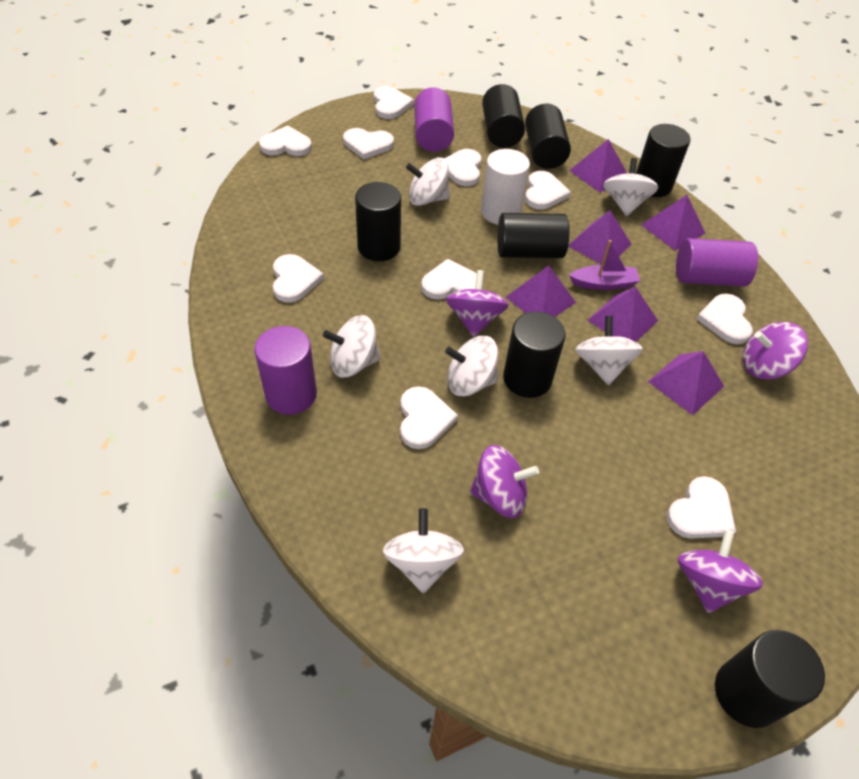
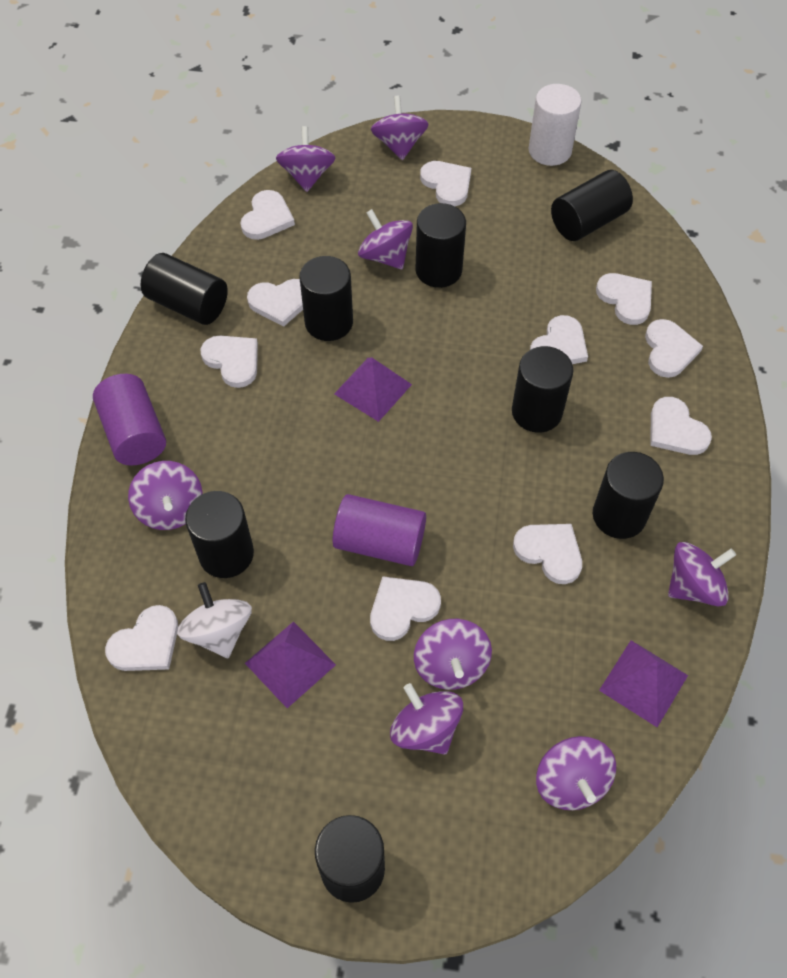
black cylinder: [355,182,401,261] [482,84,525,148] [498,213,569,258] [503,312,566,398] [525,104,571,169] [636,124,690,197] [715,630,825,728] = 7 -> [141,253,228,325] [185,491,254,578] [299,256,353,341] [315,815,385,903] [415,203,466,288] [512,346,573,433] [551,170,633,241] [593,452,664,539] = 8
purple boat: [569,240,640,290] = 1 -> none = 0
purple cylinder: [255,326,317,415] [414,87,454,152] [676,238,758,287] = 3 -> [93,374,166,465] [333,494,426,566] = 2
purple pyramid: [506,266,576,317] [568,211,631,264] [569,139,627,192] [588,286,658,342] [642,195,705,250] [648,351,724,415] = 6 -> [245,621,336,708] [334,358,412,422] [599,640,688,727] = 3
purple spinning top: [446,270,509,337] [470,445,539,518] [678,530,763,613] [743,322,808,380] = 4 -> [128,461,203,530] [276,126,336,192] [358,209,413,269] [371,96,429,160] [390,683,463,755] [414,619,492,690] [536,736,616,810] [668,542,736,607] = 8
white heart: [259,126,312,156] [273,254,324,303] [343,128,394,159] [374,86,414,119] [400,386,458,449] [421,259,477,300] [444,149,482,186] [525,171,571,210] [667,476,736,539] [696,294,753,344] = 10 -> [105,605,178,671] [201,336,258,388] [240,190,295,240] [247,279,303,327] [370,576,441,641] [420,161,471,206] [513,524,582,584] [530,315,588,364] [596,273,652,325] [645,319,703,378] [650,397,712,455] = 11
white spinning top: [323,315,381,377] [383,508,464,593] [406,158,450,206] [445,336,499,396] [575,316,643,385] [603,158,659,216] = 6 -> [177,582,252,658] = 1

